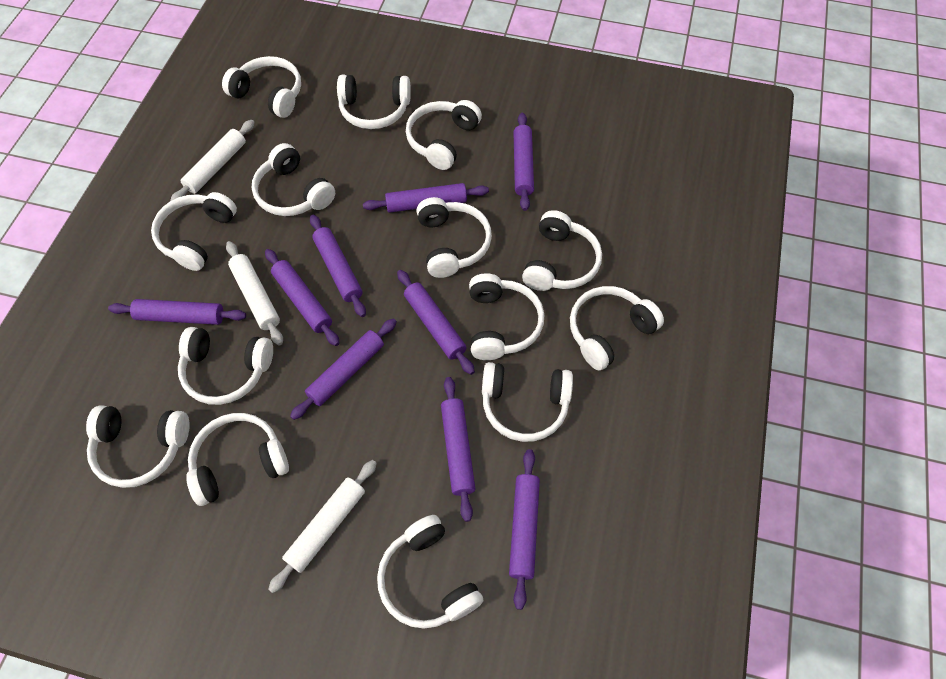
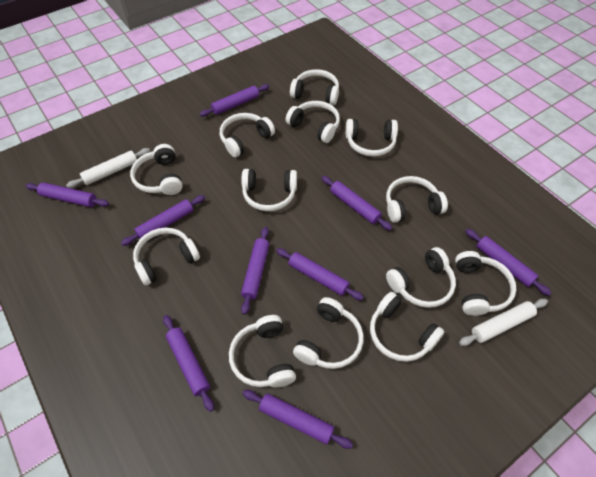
white headphones: [86,405,190,488] [151,192,237,271] [178,327,273,405] [186,413,289,506] [222,56,301,118] [252,143,335,216] [337,75,411,129] [377,515,483,629] [406,100,482,170] [417,197,492,278] [469,273,544,360] [482,362,573,442] [522,210,602,291] [570,286,664,370] = 14 -> [130,144,182,195] [133,228,200,286] [220,113,275,157] [229,315,296,388] [242,169,297,211] [286,101,340,143] [290,69,339,105] [293,297,363,369] [346,119,398,157] [370,292,444,362] [386,176,448,223] [386,247,456,308] [455,251,516,316] = 13
white rolling pin: [170,120,255,201] [226,241,283,346] [268,460,377,593] = 3 -> [66,148,150,188] [459,299,548,346] = 2

